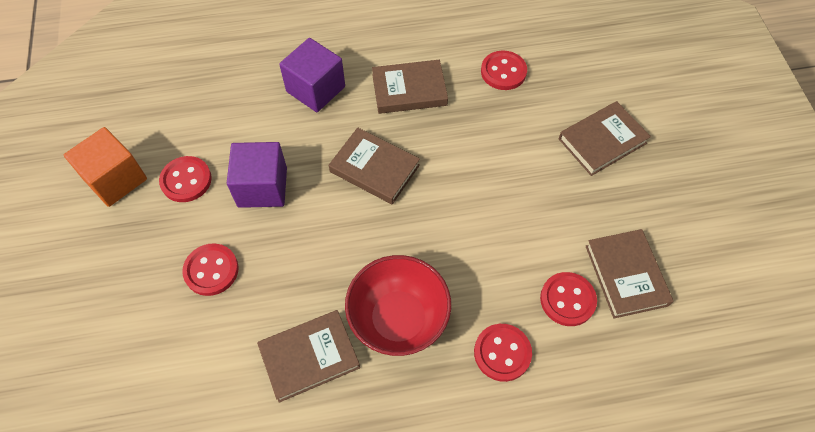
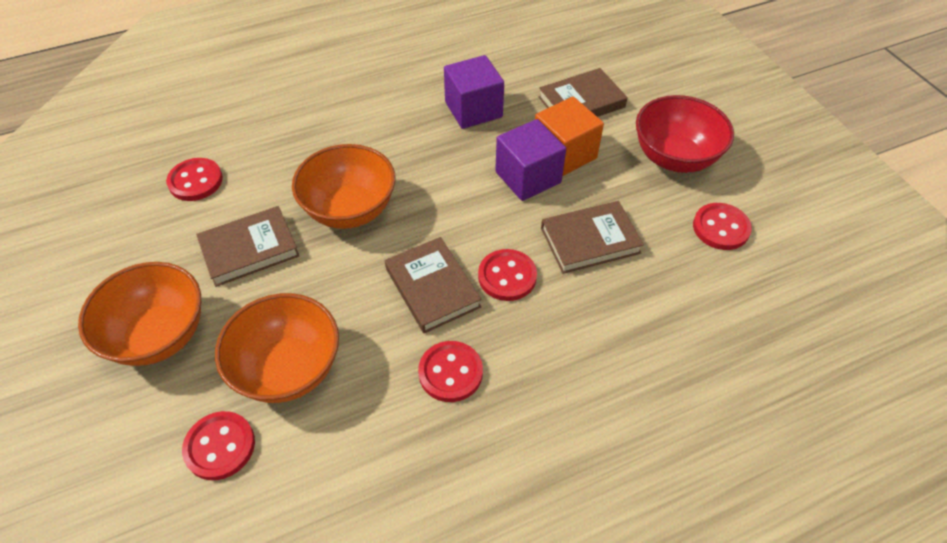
brown book: [257,310,360,403] [329,127,420,205] [372,60,448,114] [559,101,651,176] [586,229,673,319] = 5 -> [196,206,299,287] [385,237,481,333] [538,68,628,117] [541,201,644,274] = 4
orange bowl: none = 0 -> [78,262,201,366] [215,293,339,403] [292,144,395,229] = 3

